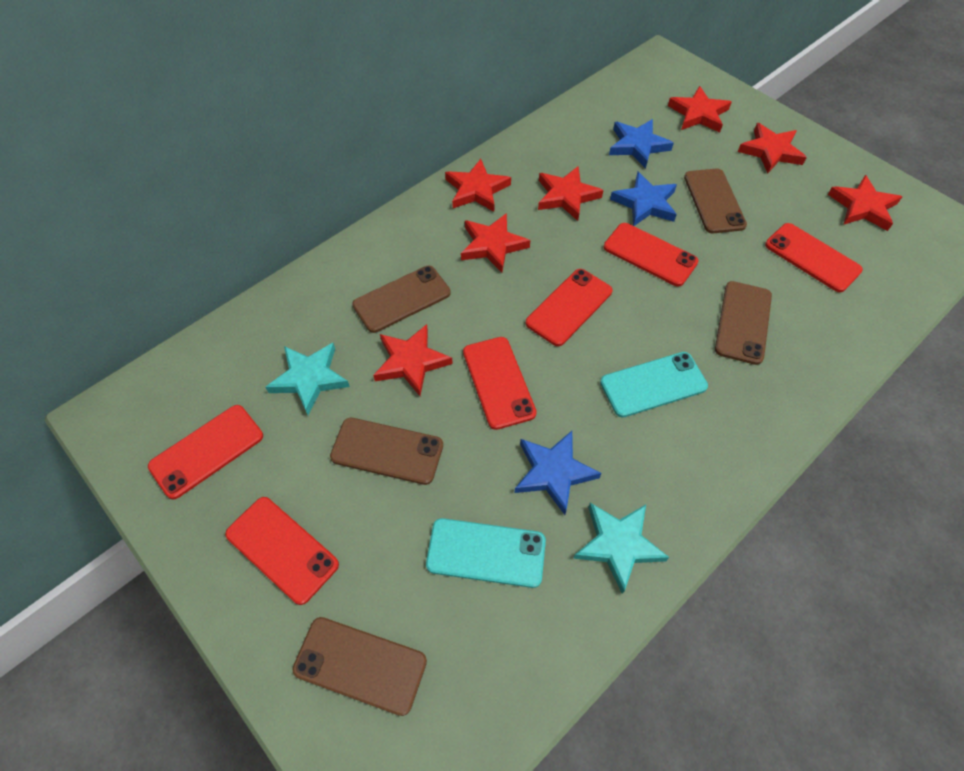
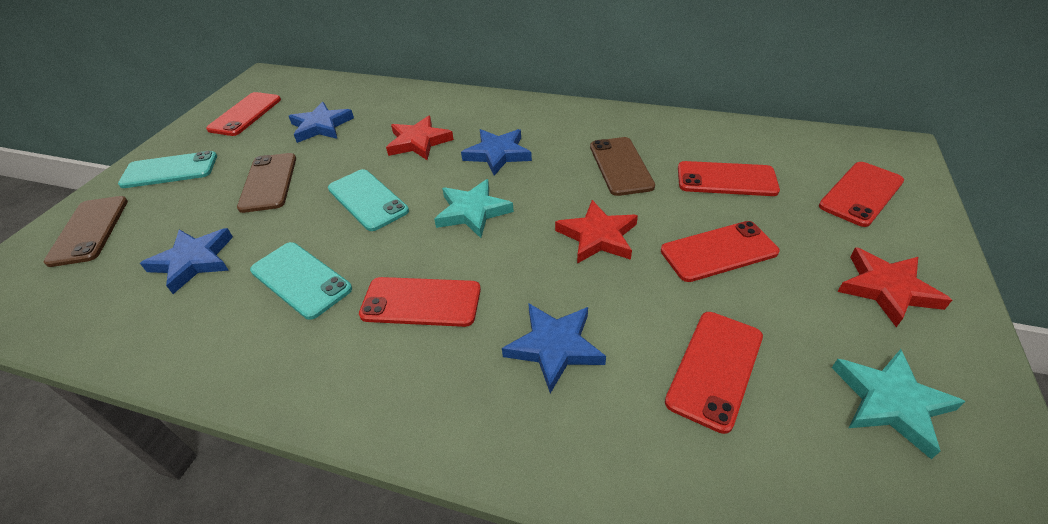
blue star: [515,431,601,515] [609,119,674,169] [610,172,677,226] = 3 -> [140,228,233,294] [289,102,354,143] [461,129,532,176] [502,303,606,393] = 4
brown phone: [292,617,427,716] [330,418,443,485] [352,266,451,333] [684,168,747,233] [715,281,772,365] = 5 -> [44,196,128,267] [237,153,296,213] [590,137,655,196] = 3
red star: [373,324,453,396] [445,159,511,212] [461,213,530,273] [538,166,604,221] [668,86,732,132] [738,123,807,174] [828,175,902,231] = 7 -> [386,116,454,160] [555,200,638,264] [837,247,952,327] = 3
turquoise phone: [426,518,546,588] [600,352,708,418] = 2 -> [118,151,217,188] [250,242,352,320] [328,169,409,231] = 3

